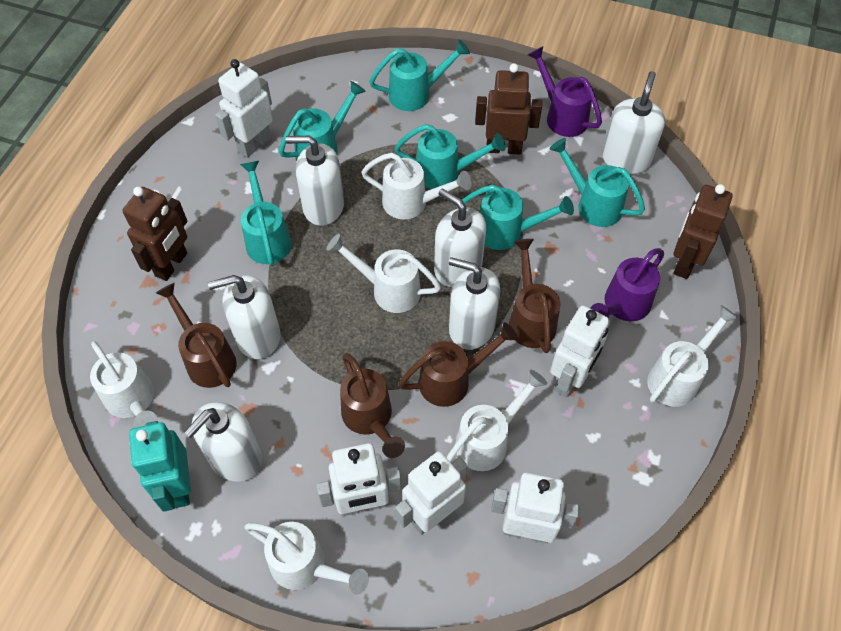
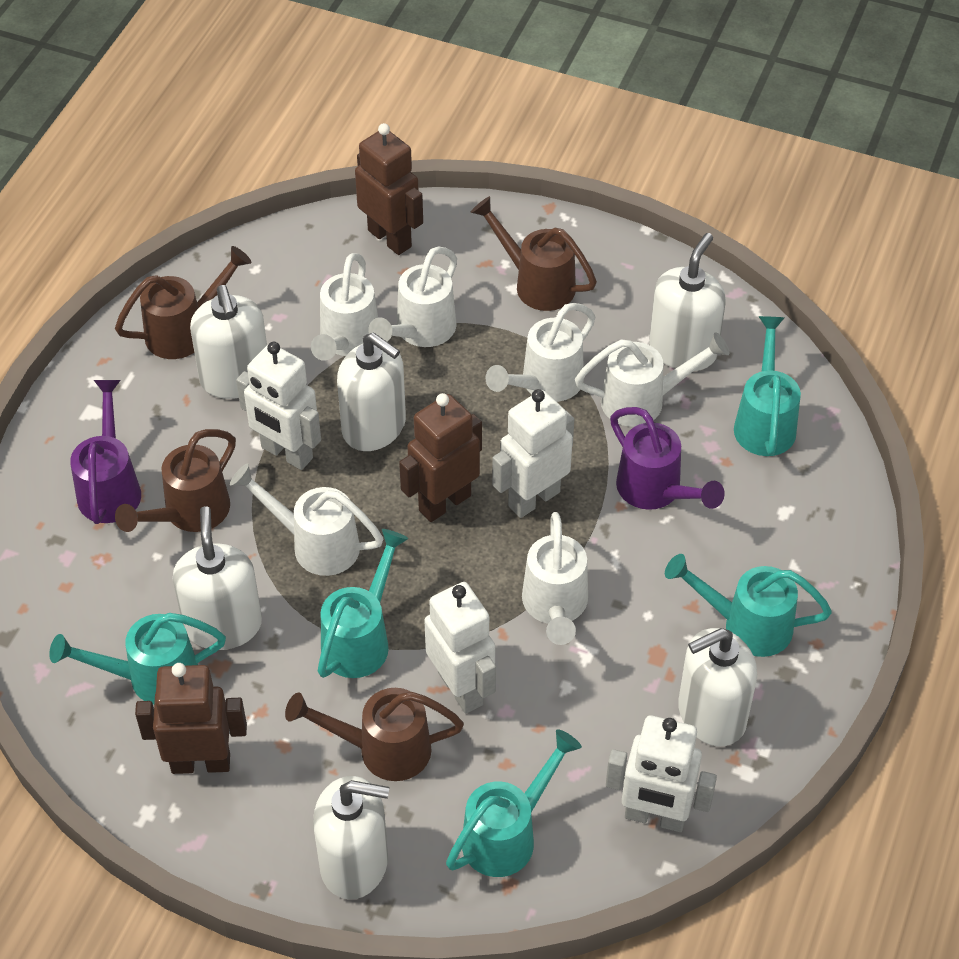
turquoise robot: [129,421,191,512] = 1 -> none = 0
turquoise watering can: [240,161,292,265] [279,81,366,159] [369,39,470,111] [395,124,506,189] [457,185,574,250] [550,138,645,227] = 6 -> [49,613,226,705] [318,529,408,678] [446,729,582,877] [665,554,832,657] [734,316,801,456] = 5
white robot: [215,59,273,158] [316,443,401,516] [395,451,467,535] [491,473,580,543] [550,305,610,397] = 5 -> [236,342,321,470] [424,582,496,714] [492,389,574,518] [606,715,717,832] = 4

